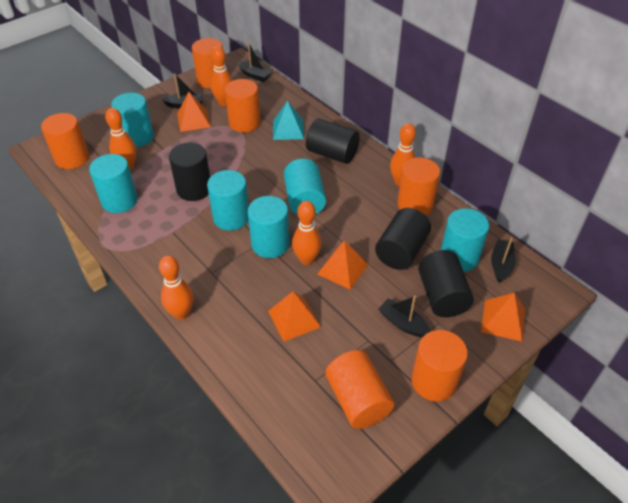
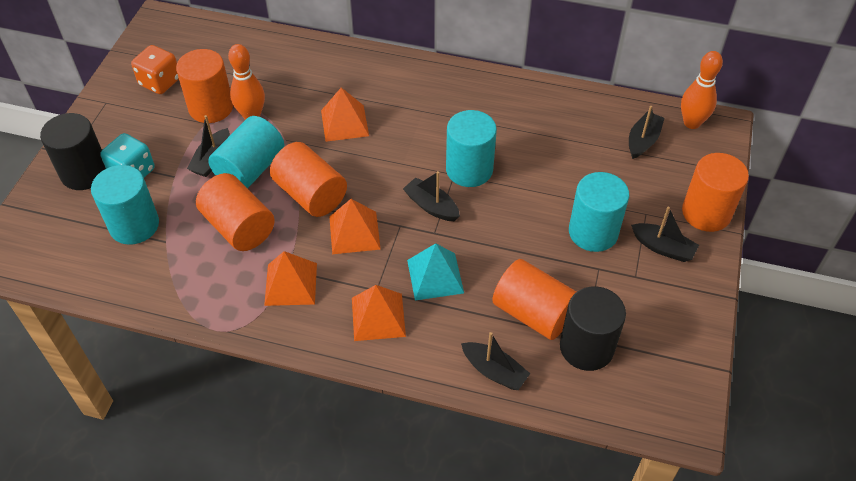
black boat: [161,73,203,109] [238,43,272,82] [378,296,431,337] [491,237,516,283] = 4 -> [187,115,230,177] [403,171,460,221] [461,332,531,390] [629,106,664,159] [631,207,699,262] = 5
black cylinder: [169,143,210,201] [306,119,360,164] [375,208,431,270] [418,250,474,317] = 4 -> [40,113,106,190] [560,286,626,371] = 2
orange bowling pin: [105,108,136,170] [159,255,194,320] [211,46,233,106] [292,201,322,265] [390,123,416,186] = 5 -> [228,44,265,120] [681,51,723,129] = 2
orange cylinder: [41,113,89,169] [192,38,223,88] [225,79,261,133] [325,350,395,429] [397,157,440,216] [412,330,468,402] = 6 -> [176,49,233,123] [196,173,275,251] [270,142,347,217] [492,259,576,340] [682,153,749,232] = 5
orange dice: none = 0 -> [131,45,179,94] = 1
turquoise cylinder: [89,154,138,213] [111,93,154,147] [207,170,249,231] [248,196,290,258] [284,159,326,215] [441,208,489,272] = 6 -> [91,165,159,245] [208,116,284,188] [446,110,497,187] [569,172,629,252] = 4
turquoise dice: none = 0 -> [100,133,155,177] = 1

